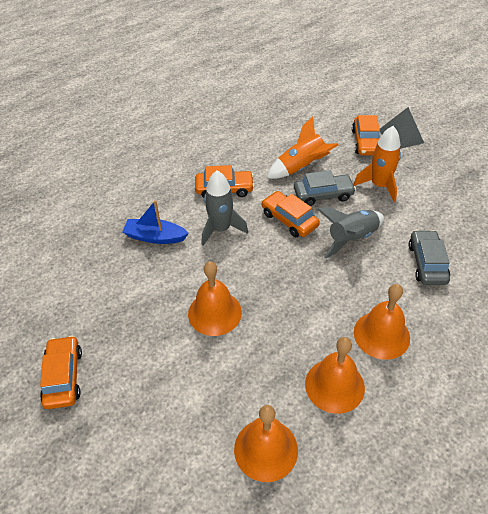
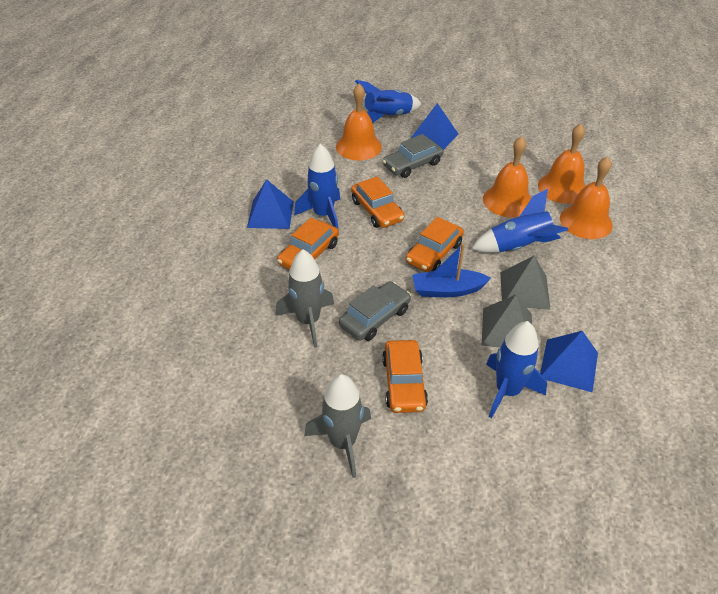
blue pyramid: none = 0 -> [247,179,294,229] [410,103,458,150] [540,331,598,393] = 3
blue rocket: none = 0 -> [294,144,340,229] [355,80,421,123] [471,189,568,253] [486,321,547,418] = 4
grey pyramid: [379,107,424,149] = 1 -> [482,295,532,348] [500,256,551,310] = 2
orange rocket: [267,117,339,179] [353,126,401,202] = 2 -> none = 0

